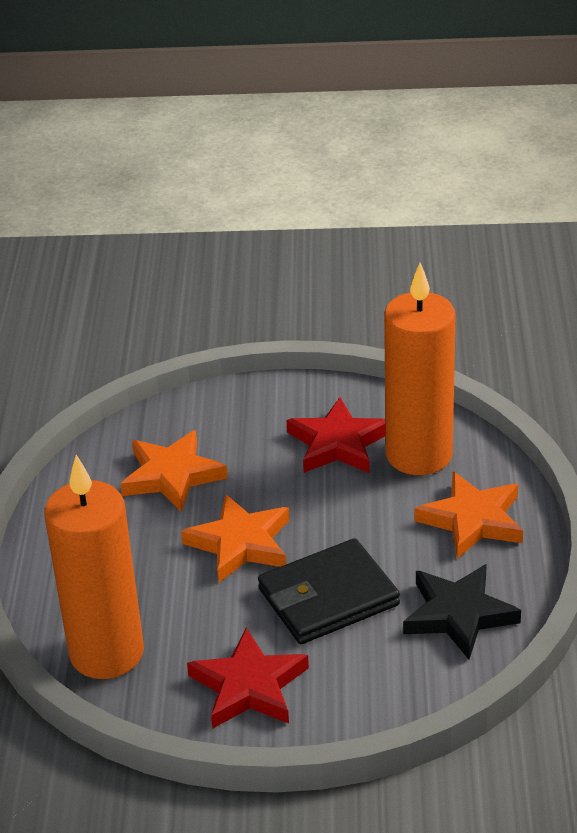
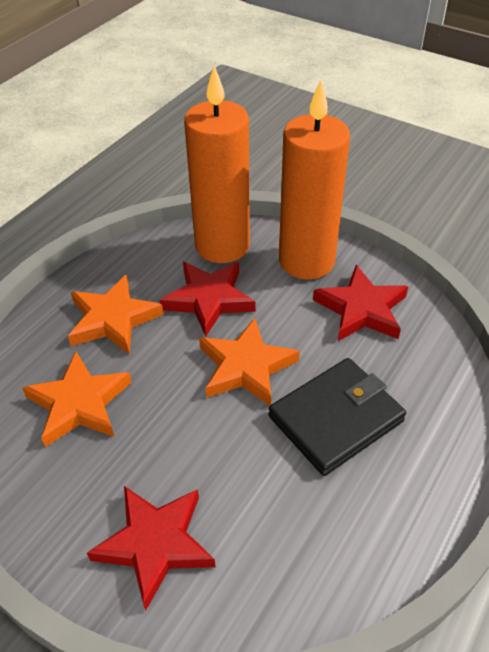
black star: [403,564,521,659] = 1 -> none = 0
red star: [187,628,309,729] [286,397,386,473] = 2 -> [87,486,215,611] [160,262,256,336] [313,265,408,341] = 3

